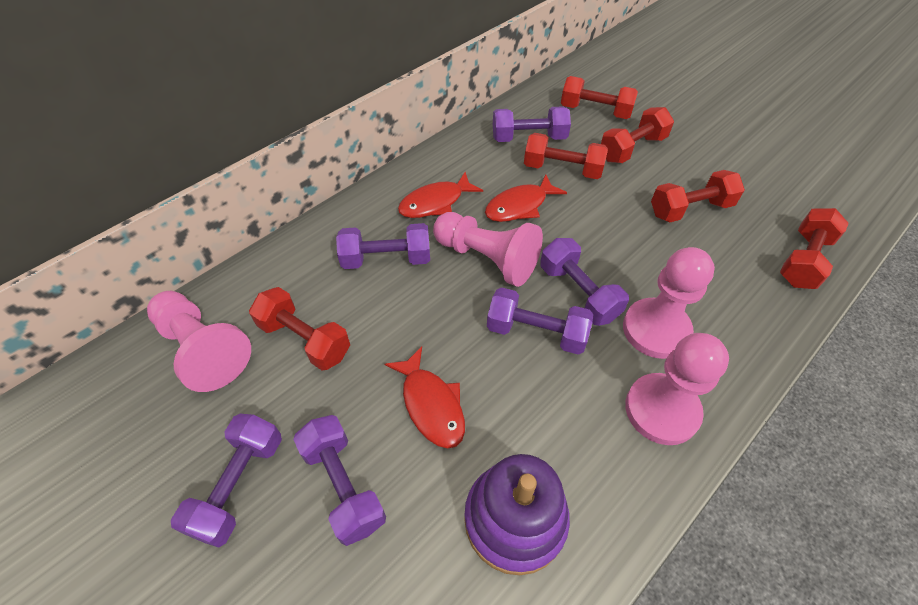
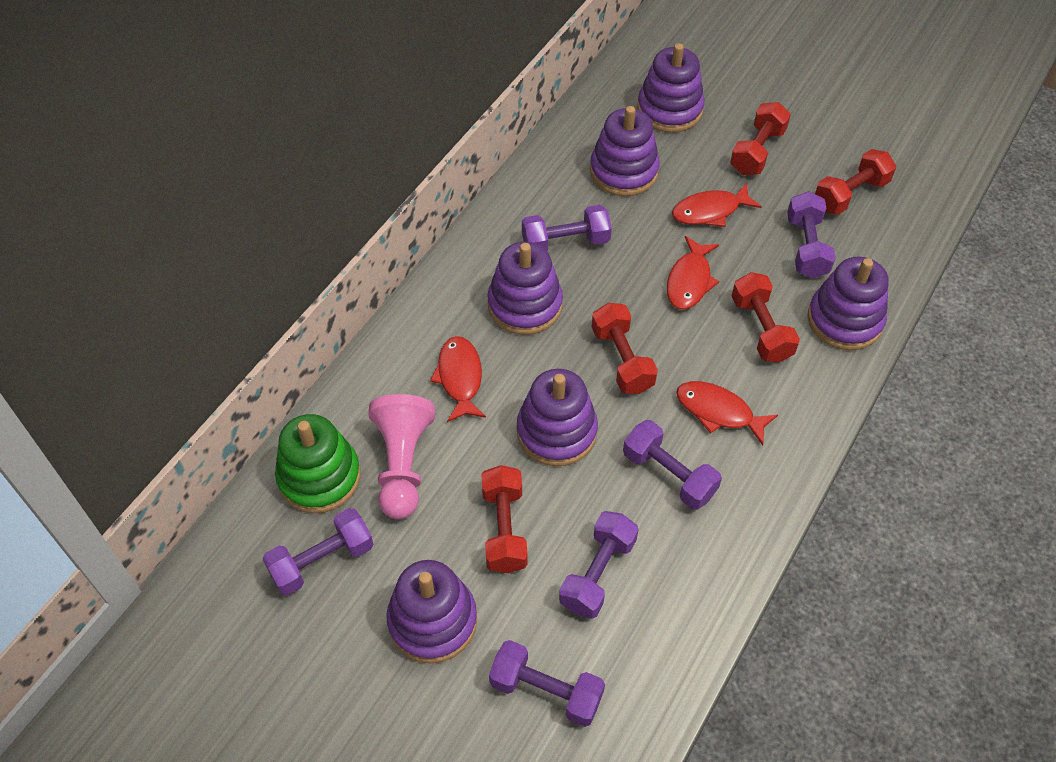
green stacking toy: none = 0 -> [275,414,361,513] = 1
pink pawn: [147,291,251,392] [433,212,543,287] [623,247,715,359] [625,333,729,445] = 4 -> [369,394,435,519] = 1
purple stacking toy: [464,454,570,575] = 1 -> [386,560,477,664] [487,242,563,335] [517,369,598,466] [590,106,660,196] [637,43,705,132] [808,257,889,350] = 6
red dumbbell: [249,287,350,371] [524,133,608,179] [561,76,638,119] [601,107,674,163] [651,170,745,222] [780,208,849,289] = 6 -> [481,465,528,573] [592,303,658,394] [730,102,791,175] [732,272,800,363] [815,149,896,215] = 5
red fish: [385,347,465,448] [398,172,483,218] [485,175,567,222] = 3 -> [430,336,486,422] [667,236,719,309] [672,183,762,227] [676,381,778,445] = 4

